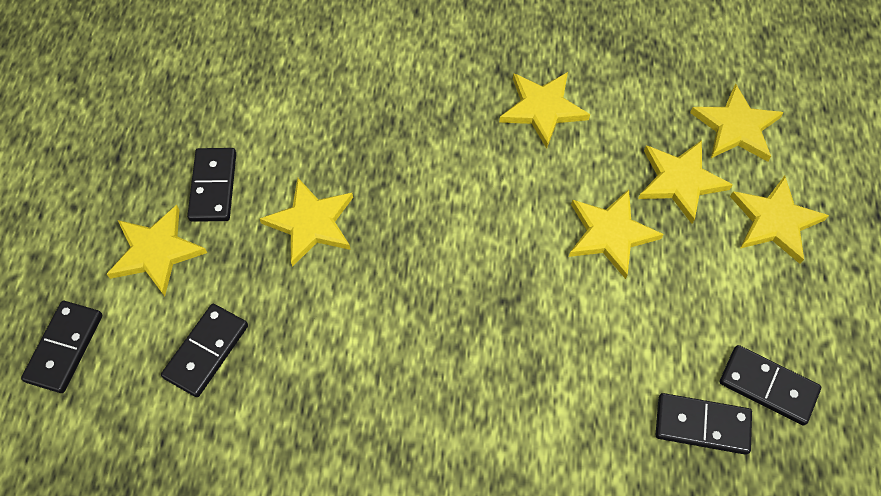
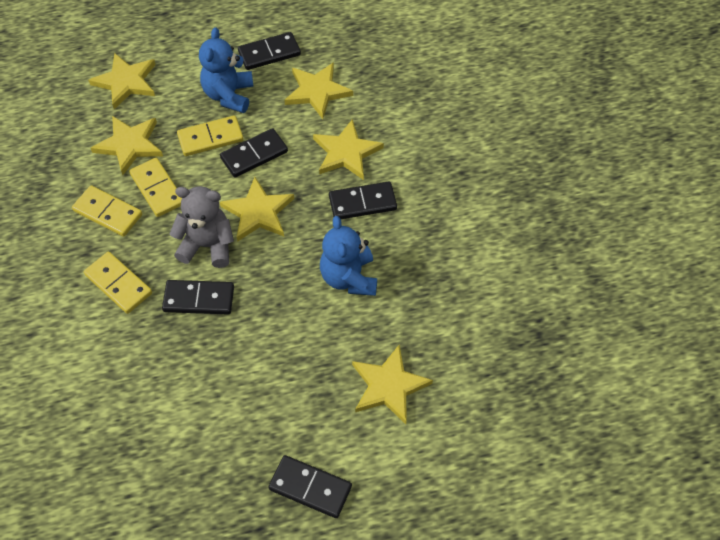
blue teddy bear: none = 0 -> [199,27,254,113] [320,216,377,296] = 2
grey teddy bear: none = 0 -> [169,186,234,268] = 1
yellow domino: none = 0 -> [72,185,142,237] [84,252,152,314] [129,158,182,217] [177,115,244,156] = 4
yellow star: [107,205,207,296] [260,178,353,267] [499,72,590,149] [569,189,664,279] [638,140,733,224] [690,83,784,162] [730,175,829,264] = 7 -> [88,53,156,109] [91,116,163,175] [220,177,294,242] [284,62,353,119] [313,119,384,180] [352,345,433,424] = 6

